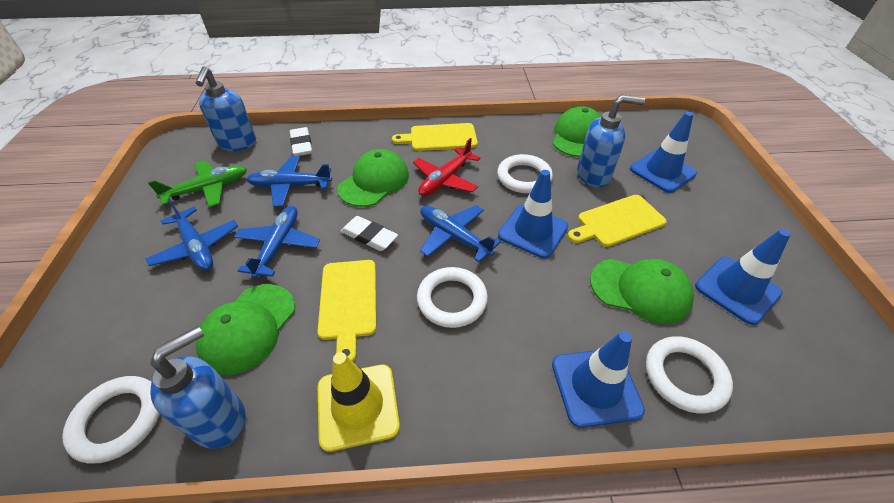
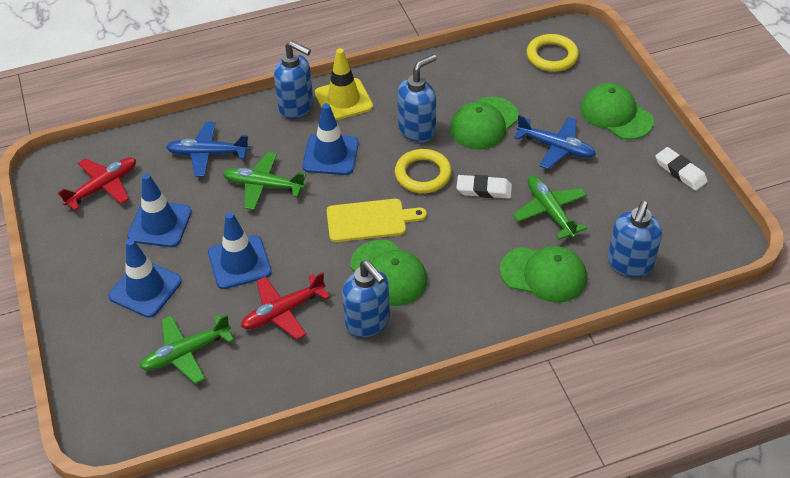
blue plane: [146,199,238,271] [234,206,320,279] [246,156,332,207] [420,205,501,262] = 4 -> [166,122,250,177] [514,115,596,169] = 2
blue soap dispenser: [150,326,246,449] [196,66,256,151] [577,95,645,187] = 3 -> [274,41,313,119] [342,260,390,337] [397,54,437,142] [608,201,662,277] = 4
green plane: [148,160,247,207] = 1 -> [139,315,234,384] [222,152,306,210] [513,175,587,240] = 3
red plane: [413,138,481,196] = 1 -> [57,157,136,211] [241,272,330,340] = 2
white ring: [62,376,160,463] [417,267,488,328] [497,154,553,193] [646,336,733,413] = 4 -> none = 0
yellow cutting board: [318,260,377,362] [392,123,478,151] [568,195,667,247] = 3 -> [327,199,427,242] = 1
yellow ring: none = 0 -> [395,149,452,193] [527,34,579,72] = 2

